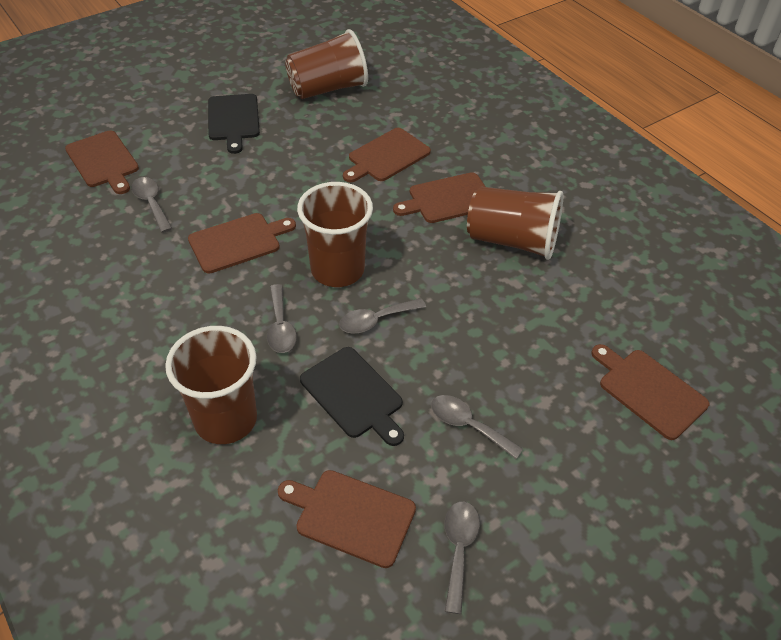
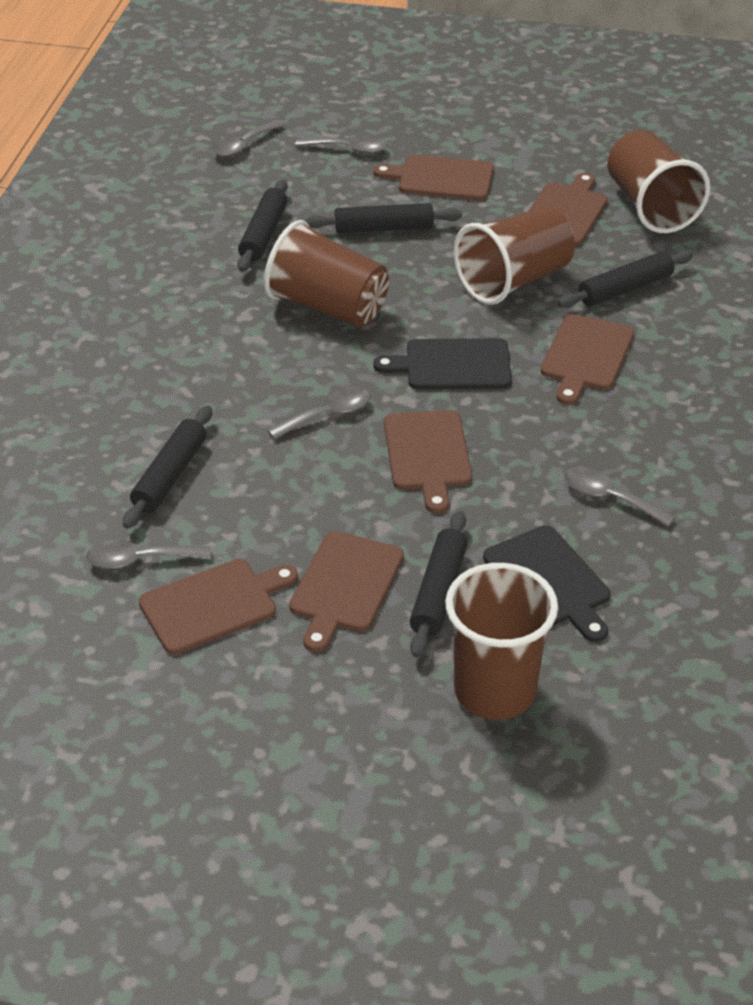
black rolling pin: none = 0 -> [123,405,212,529] [237,179,288,272] [306,203,462,233] [410,511,468,658] [558,250,693,308] = 5

